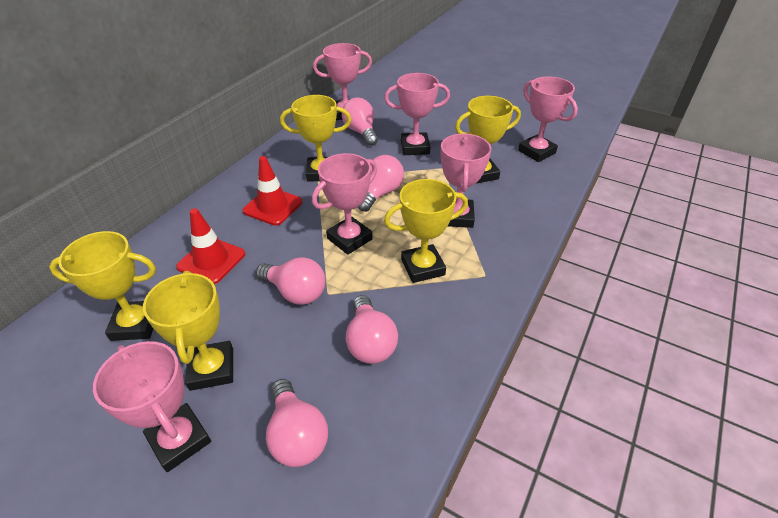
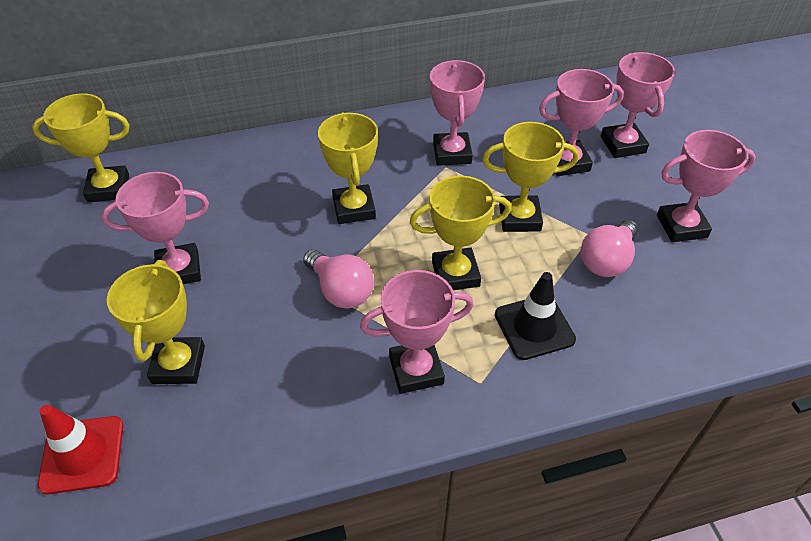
black traffic cone: none = 0 -> [495,272,576,360] = 1
pink light bulb: [256,257,325,305] [266,379,328,467] [342,98,378,146] [346,295,398,364] [358,155,404,212] = 5 -> [303,249,374,309] [581,219,638,277] = 2
red traffic cone: [176,208,245,284] [242,156,302,226] = 2 -> [38,405,123,494] = 1

